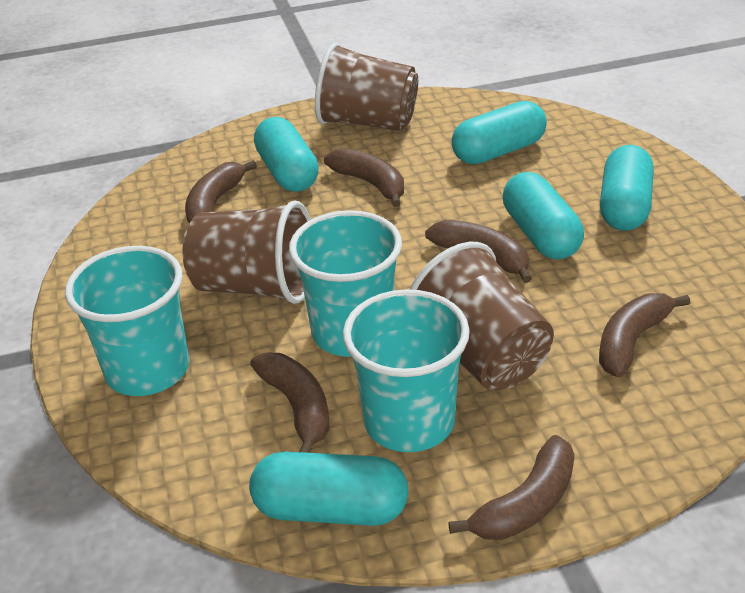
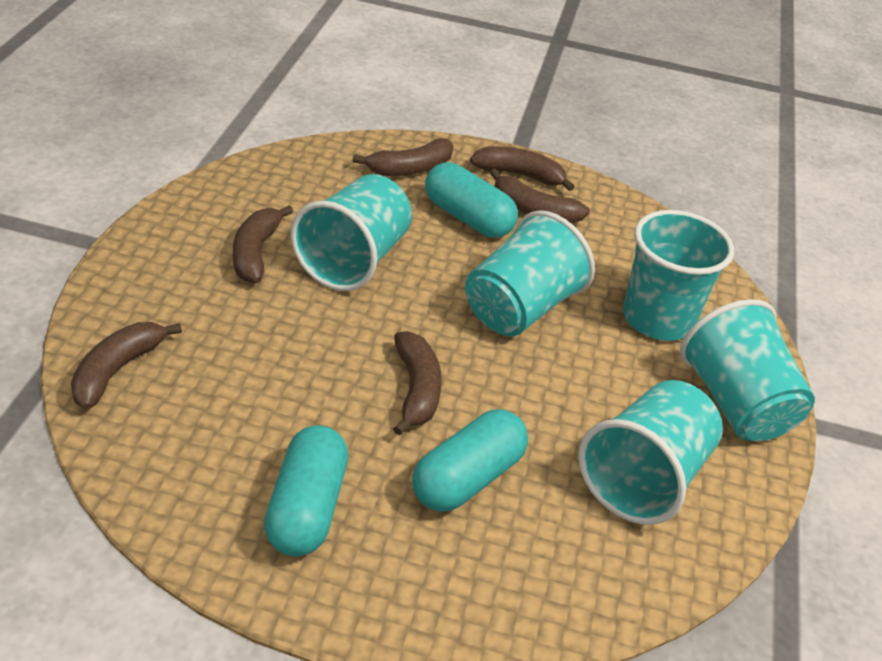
brown cup: [183,200,311,304] [315,43,418,131] [409,242,554,391] = 3 -> none = 0
turquoise capsule: [249,452,408,526] [254,117,319,192] [451,101,547,164] [503,172,584,260] [600,145,654,231] = 5 -> [264,425,348,557] [412,409,528,512] [425,162,518,238] = 3
turquoise cup: [65,246,189,396] [289,210,402,357] [343,289,470,452] = 3 -> [291,174,412,291] [465,210,595,336] [578,380,723,525] [623,210,734,341] [680,299,815,441] = 5

